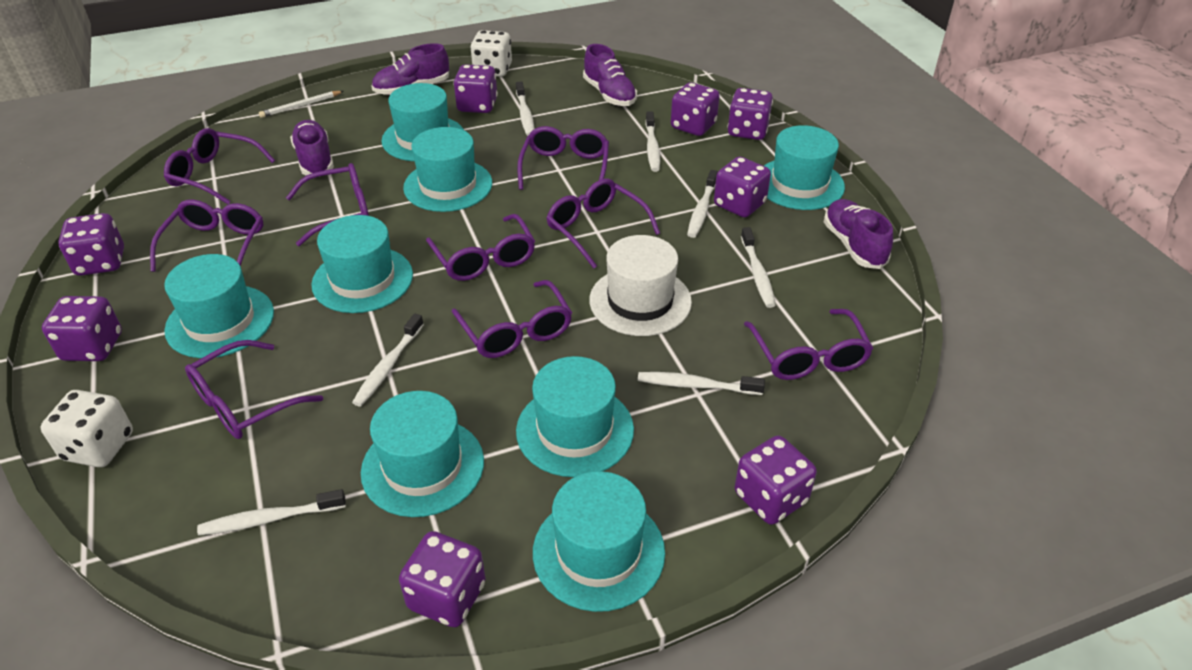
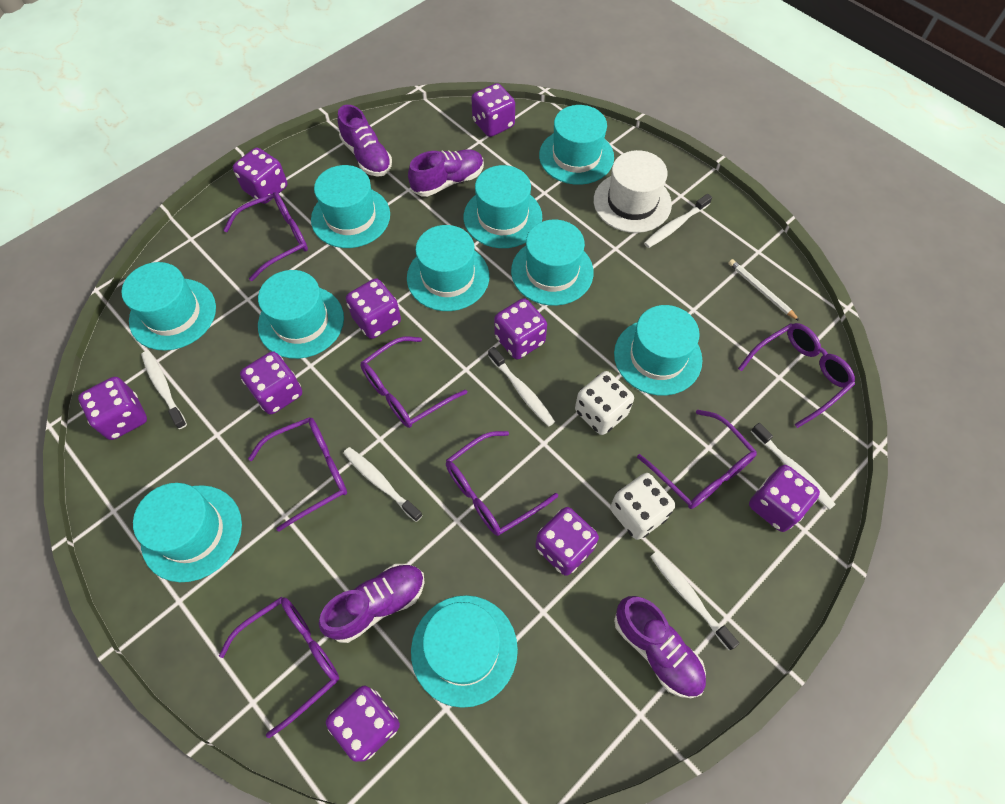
purple dice: [42,296,122,361] [58,213,124,276] [399,531,486,627] [453,64,498,113] [671,82,720,136] [714,157,771,217] [727,88,773,140] [735,435,817,525] = 8 -> [78,377,147,440] [233,148,287,204] [240,351,302,414] [326,686,400,762] [346,278,401,339] [471,83,515,137] [494,298,547,359] [535,507,599,576] [749,465,820,532] = 9
purple glasses: [150,199,263,272] [164,128,275,205] [185,340,323,439] [286,163,369,246] [426,214,535,281] [452,280,572,358] [517,126,609,190] [547,179,660,268] [744,309,874,380] = 9 -> [219,597,339,738] [223,192,308,281] [248,417,347,531] [360,337,467,428] [446,431,558,536] [637,410,757,509] [738,323,855,428] = 7
turquoise hat: [164,254,274,358] [311,215,413,313] [361,391,484,517] [382,83,464,161] [403,127,492,212] [516,356,634,477] [533,471,665,612] [764,125,845,210] = 8 -> [121,262,216,351] [133,483,242,582] [258,270,344,359] [311,165,390,248] [407,225,489,311] [411,595,518,708] [464,165,542,248] [511,219,594,306] [539,105,614,185] [614,305,702,396] = 10
white toothbrush: [197,489,346,536] [352,314,424,406] [516,81,534,136] [638,372,765,395] [645,111,660,172] [687,170,718,238] [741,227,775,308] = 7 -> [141,351,187,429] [343,447,423,522] [488,347,555,427] [644,194,712,248] [650,551,739,650] [751,423,836,510] = 6

